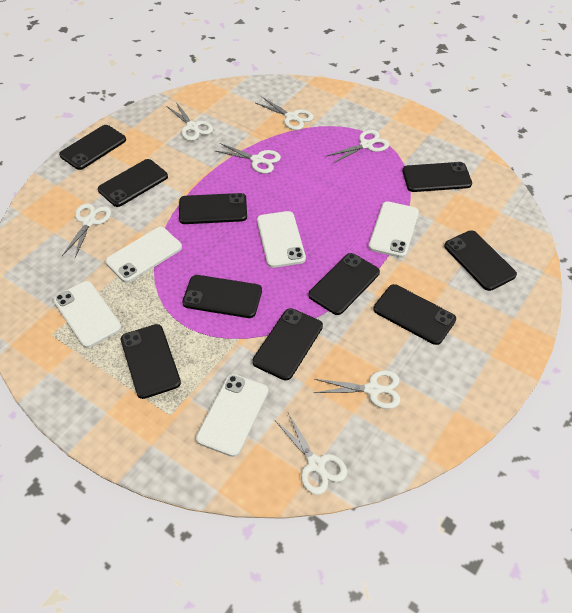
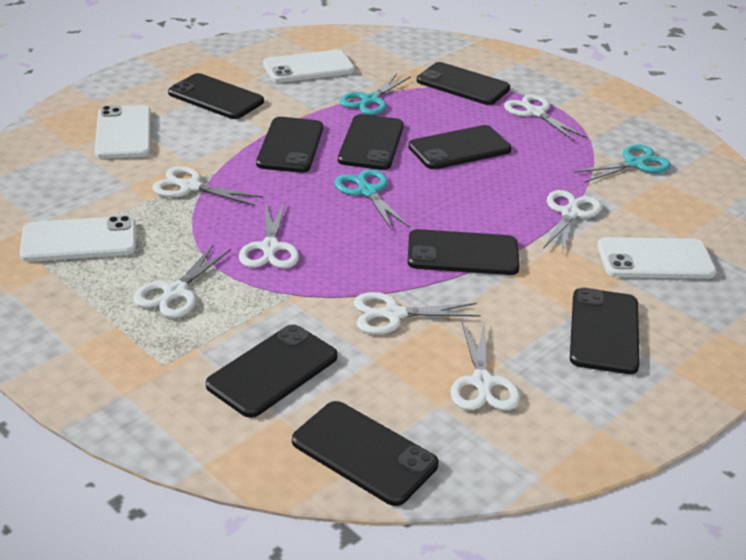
black phone: [59,125,126,170] [98,159,168,207] [121,324,181,399] [179,193,247,224] [182,275,262,318] [252,308,323,380] [308,253,380,315] [373,284,456,345] [402,162,472,192] [444,230,517,291] = 10 -> [168,73,264,119] [205,324,338,418] [256,117,323,173] [292,401,438,506] [338,114,404,170] [408,125,512,169] [408,229,520,275] [417,62,510,105] [570,288,640,374] = 9
turquoise scissors: none = 0 -> [334,169,410,230] [340,74,411,115] [574,145,671,183] = 3
white phone: [53,281,122,348] [105,227,182,283] [196,374,268,457] [257,211,306,268] [369,201,419,258] = 5 -> [19,215,136,262] [95,105,151,159] [263,50,355,83] [597,237,716,279] = 4

